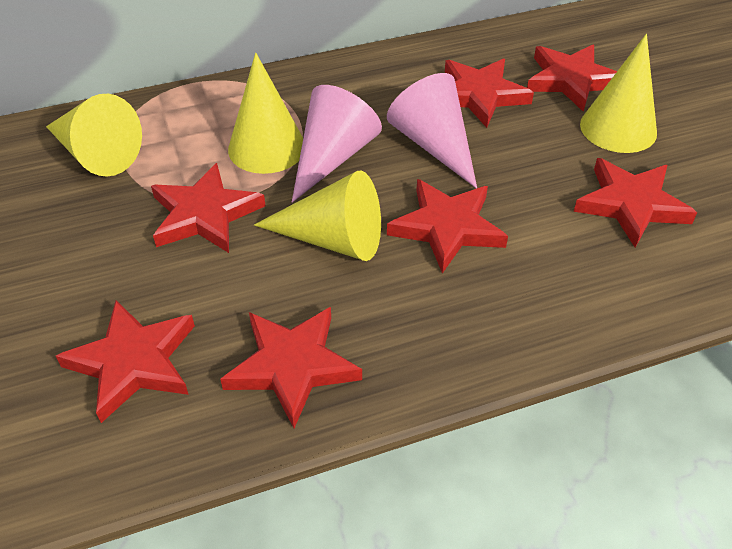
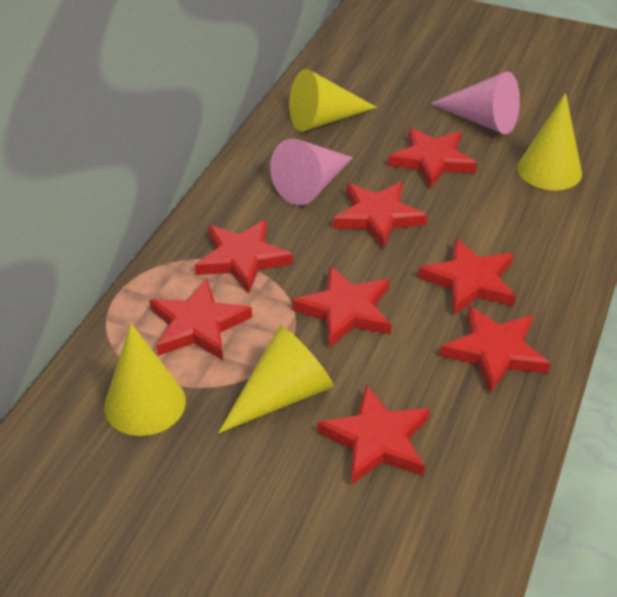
red star: [56,300,195,423] [151,163,266,253] [220,307,362,428] [387,179,508,273] [445,59,534,128] [527,45,617,112] [574,158,697,248] = 7 -> [149,278,252,360] [195,219,293,294] [292,266,392,348] [317,385,430,485] [333,182,427,249] [388,128,477,189] [418,238,516,315] [440,306,551,394] = 8

